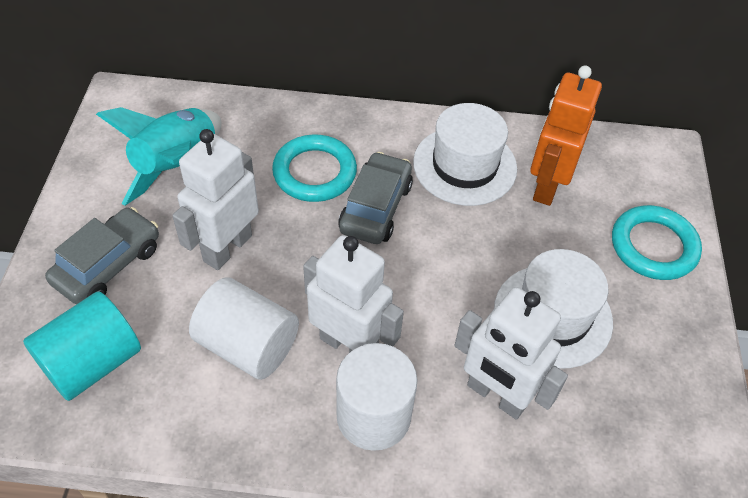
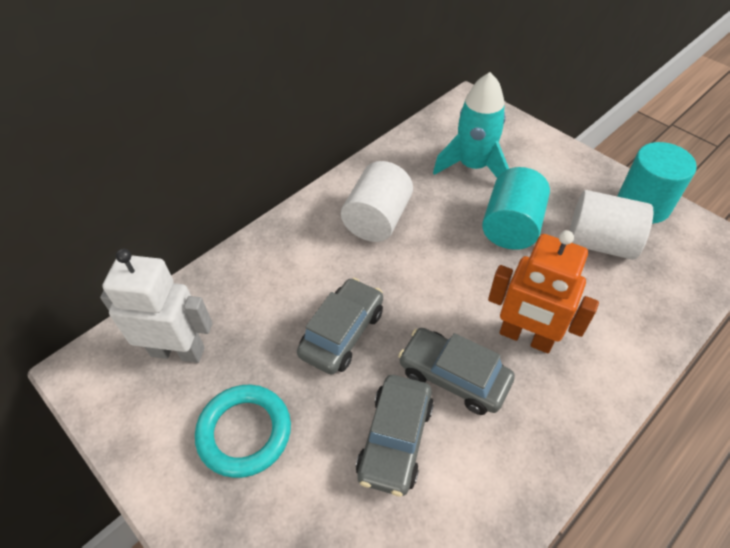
grey car: [45,207,159,304] [338,152,413,244] = 2 -> [297,278,383,375] [356,375,434,497] [398,328,515,415] = 3
turquoise cylinder: [23,291,141,401] = 1 -> [482,167,550,250] [617,142,697,224] = 2
turquoise ring: [272,134,357,202] [612,205,702,280] = 2 -> [195,385,291,478] = 1
white hat: [413,103,517,206] [494,249,613,369] = 2 -> none = 0
white robot: [172,129,259,270] [303,235,404,353] [454,287,568,420] = 3 -> [100,249,212,363] = 1

